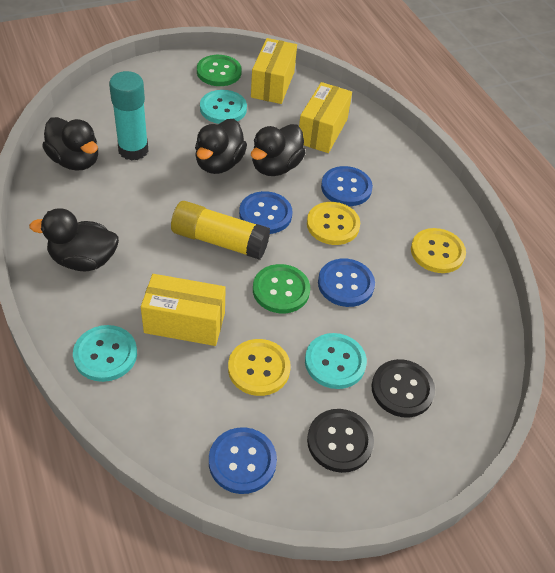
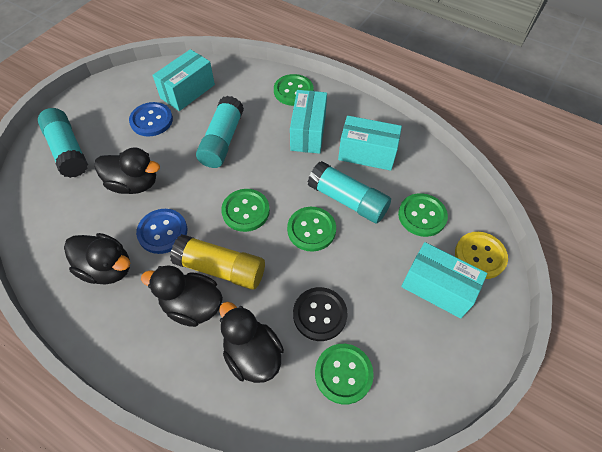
black button: [307,409,374,473] [371,359,435,418] = 2 -> [293,287,348,341] = 1
blue button: [209,427,277,494] [239,191,293,234] [318,259,375,307] [321,166,373,206] = 4 -> [129,102,173,137] [136,209,187,254] = 2
green button: [197,55,242,86] [253,264,310,313] = 2 -> [221,189,270,232] [274,74,314,106] [287,207,336,252] [315,344,374,404] [398,193,448,237] = 5
turquoise box: none = 0 -> [153,49,215,111] [290,90,327,154] [338,116,402,171] [401,242,487,318] = 4
turquoise button: [73,325,137,382] [200,90,247,124] [305,333,367,389] = 3 -> none = 0
turquoise glue stick: [109,71,149,161] = 1 -> [38,108,88,178] [196,96,244,168] [308,161,391,223] = 3
yellow box: [141,274,226,346] [251,38,297,104] [299,82,352,153] = 3 -> none = 0
yellow button: [228,339,291,396] [307,202,360,245] [411,228,466,273] = 3 -> [455,232,508,279] = 1

